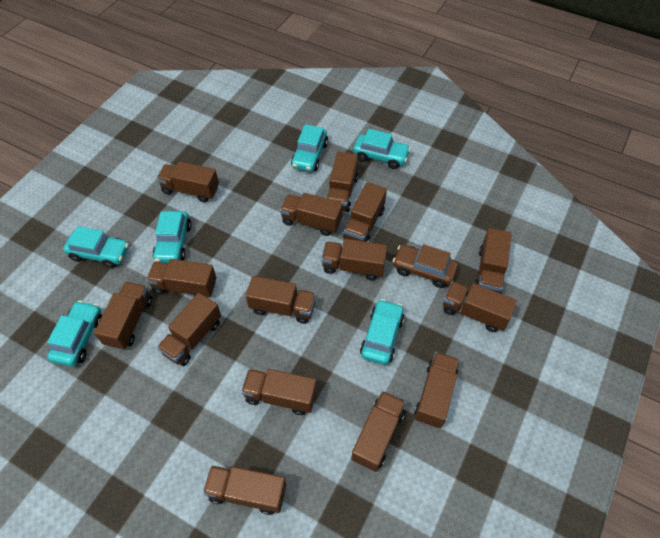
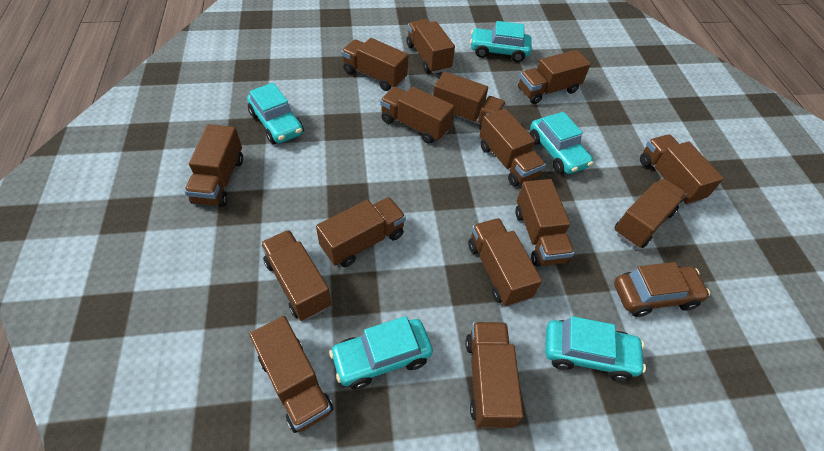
turquoise car: [47,301,102,366] [63,226,129,268] [153,211,192,263] [291,124,328,172] [353,129,411,169] [360,299,404,365] = 6 -> [247,83,304,144] [329,316,433,389] [470,21,532,62] [530,112,593,174] [545,316,646,381] = 5

